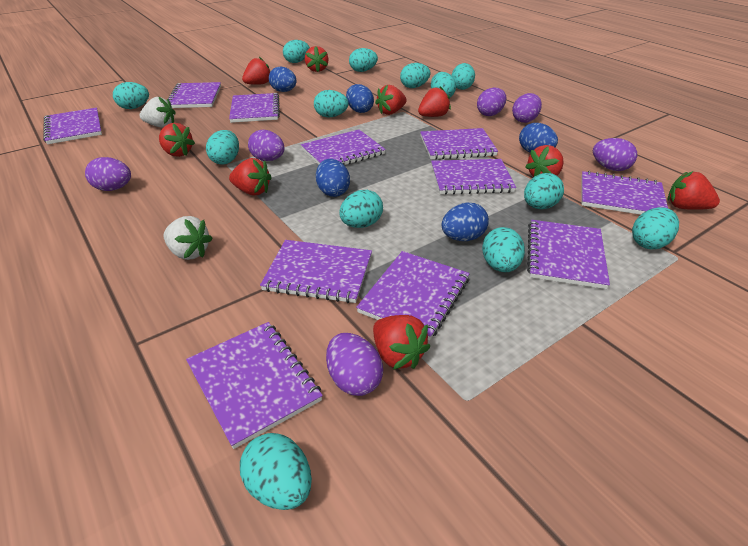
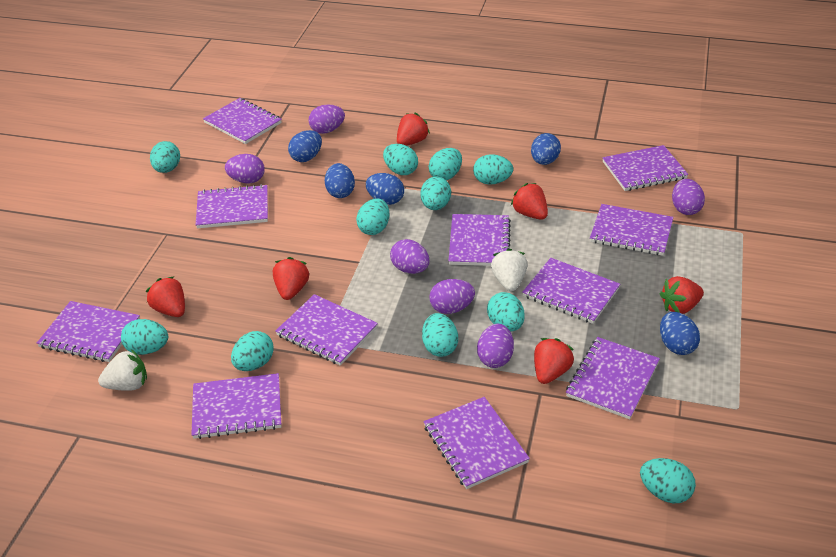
red strawberry: [159,123,195,157] [229,158,272,195] [242,57,271,85] [305,46,329,72] [373,315,430,370] [375,85,407,115] [418,86,451,117] [525,145,564,177] [667,171,720,210] = 9 -> [146,276,185,317] [273,257,309,300] [397,113,430,146] [511,183,548,220] [534,338,574,384] [660,276,704,314] = 6
turquoise egg: [113,82,149,109] [206,130,239,165] [240,433,312,510] [283,40,310,63] [314,90,348,117] [339,190,383,228] [349,48,378,72] [400,63,431,88] [431,72,456,97] [452,63,475,90] [482,227,525,272] [524,173,564,209] [632,207,679,249] = 13 -> [121,319,168,355] [150,141,180,173] [231,331,274,371] [356,199,389,235] [383,144,418,175] [420,177,451,210] [422,313,458,357] [429,148,462,180] [473,154,513,184] [487,292,525,331] [640,458,696,503] = 11

